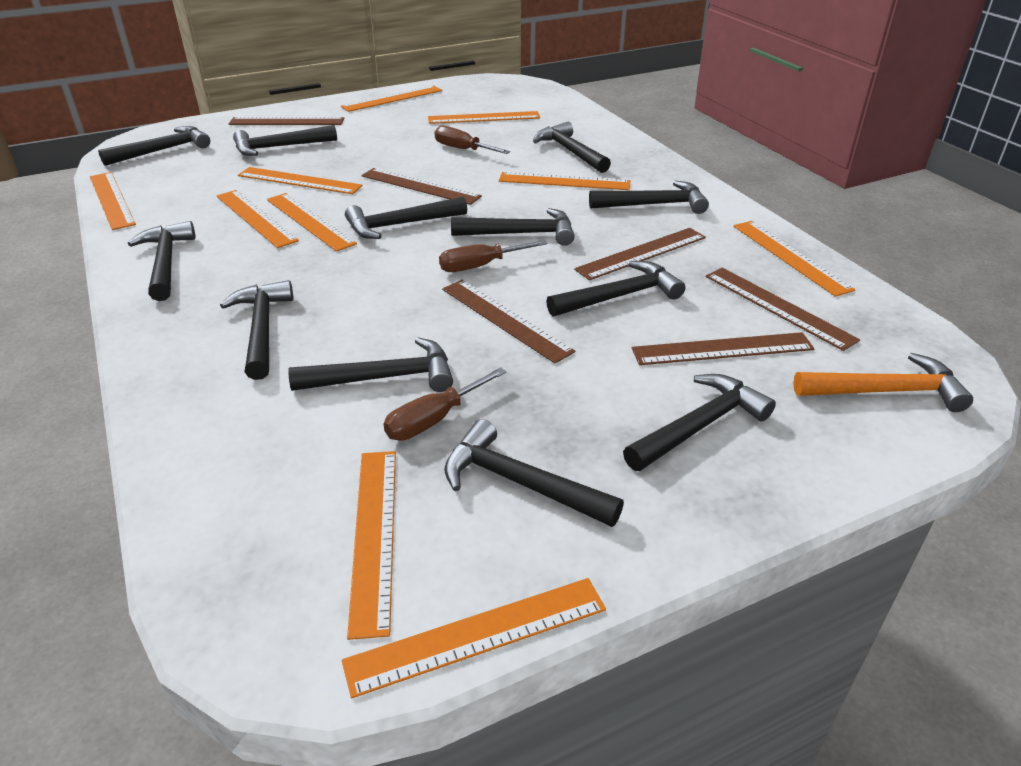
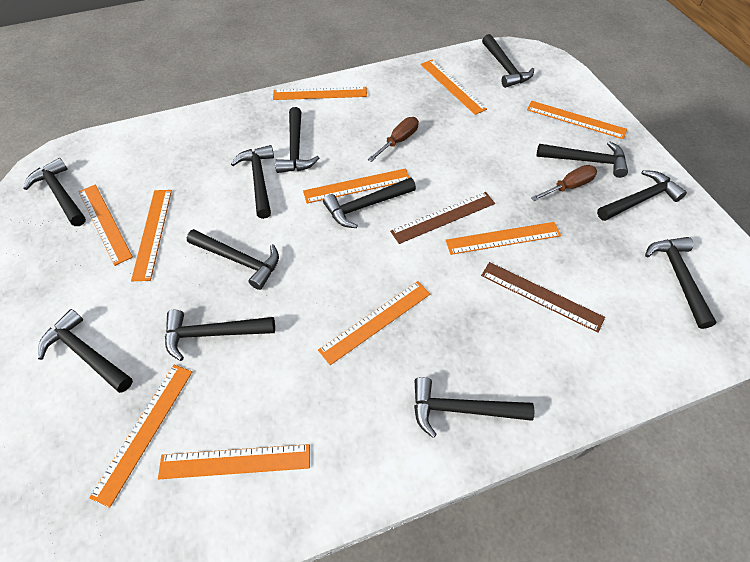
brown ruler: [229,117,344,125] [362,168,482,205] [442,280,575,363] [574,228,706,280] [632,332,815,365] [706,268,860,351] = 6 -> [390,192,495,244] [481,262,605,333] = 2
brown screwdriver: [383,367,506,441] [434,126,510,154] [439,240,547,272] = 3 -> [368,117,419,162] [531,165,597,201] = 2
orange hammer: [793,353,973,412] = 1 -> none = 0

